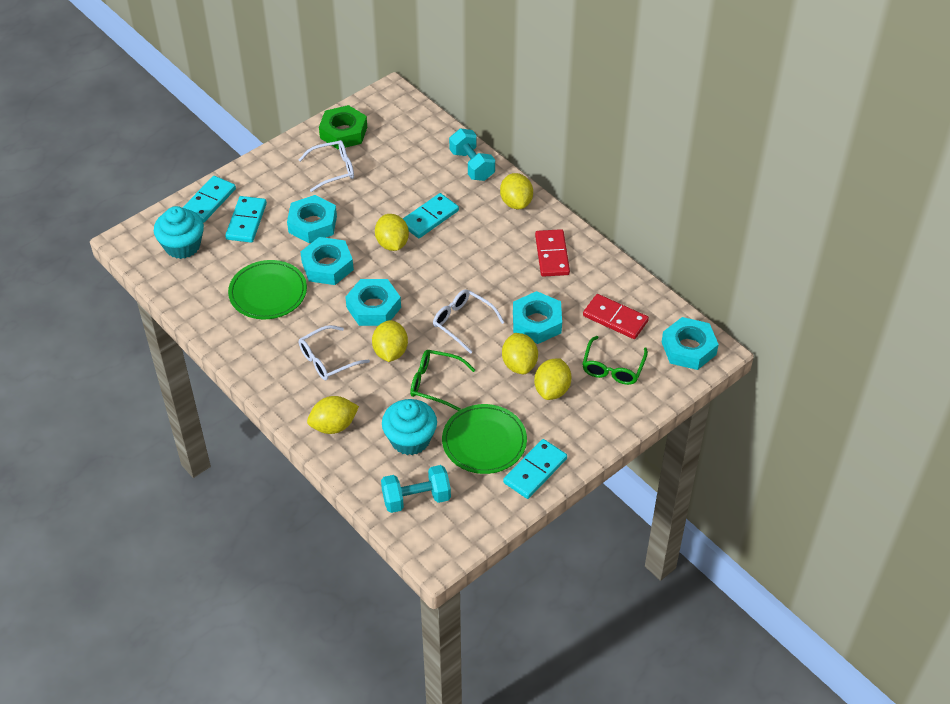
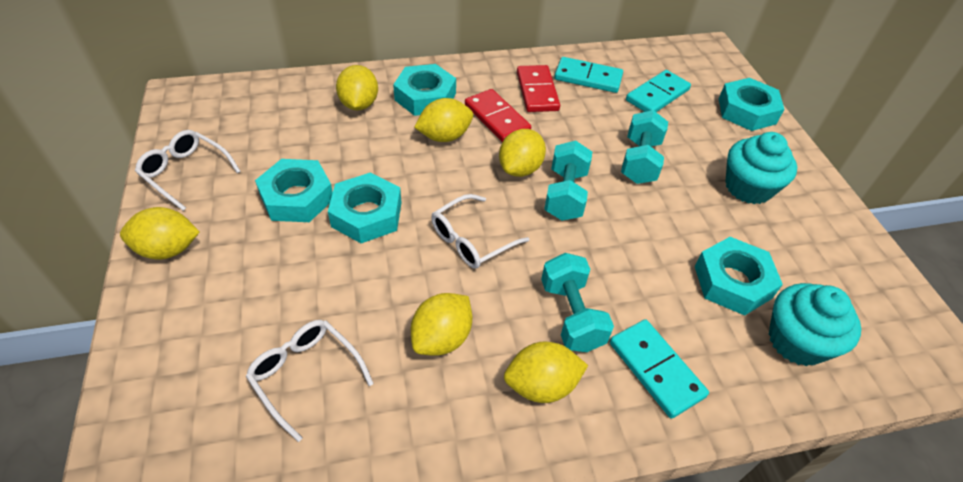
green glasses: [410,350,475,411] [582,336,648,385] = 2 -> none = 0
green nut: [319,105,367,149] = 1 -> none = 0
green plate: [228,260,307,319] [442,404,527,474] = 2 -> none = 0
turquoise domino: [182,176,236,223] [225,196,267,243] [403,193,459,238] [503,439,567,499] = 4 -> [554,57,623,93] [610,319,709,419] [626,70,691,112] = 3
turquoise dumbbell: [381,465,451,513] [449,129,495,181] = 2 -> [541,253,614,352] [544,140,592,221] [621,110,668,184] = 3

